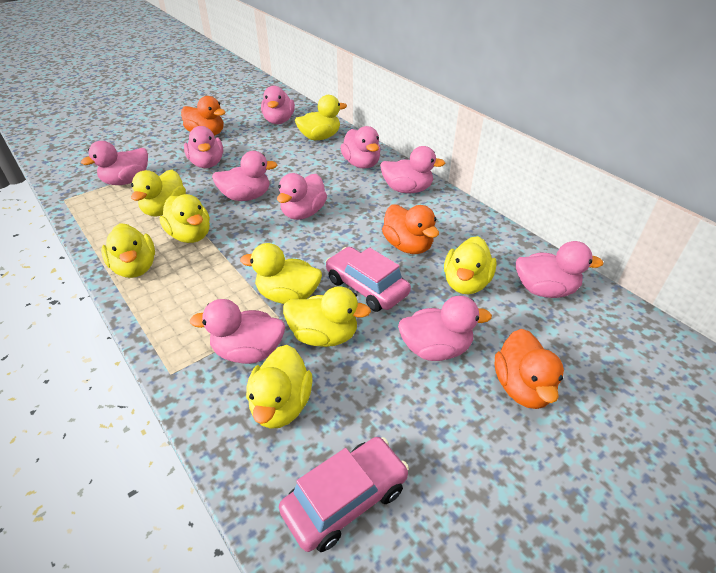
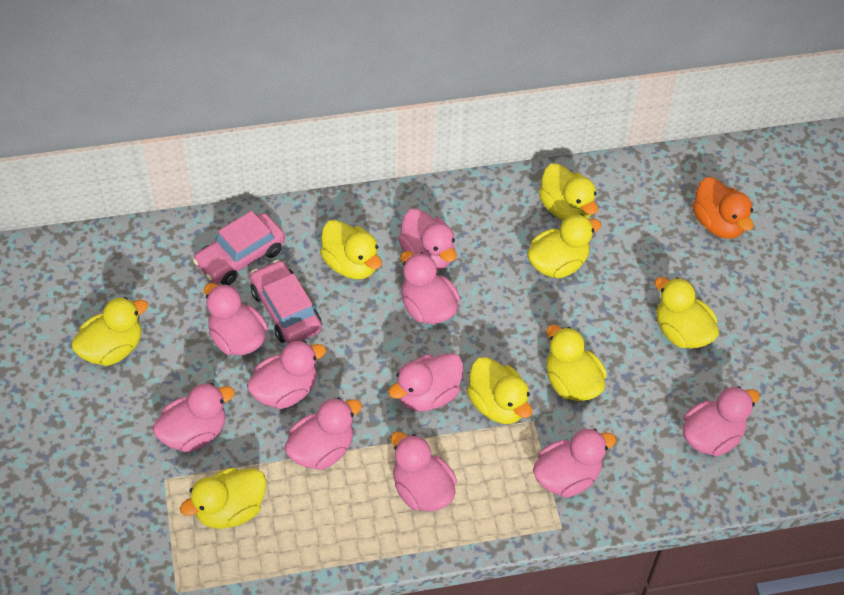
orange duck: [181,96,226,136] [382,204,439,254] [495,329,564,409] = 3 -> [692,177,754,239] = 1

